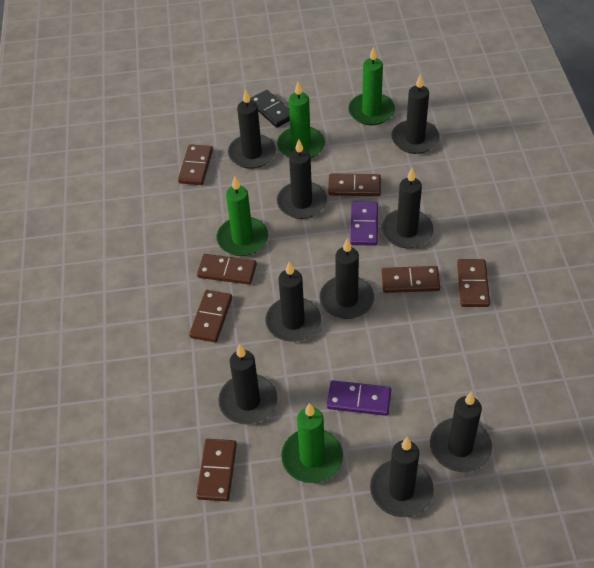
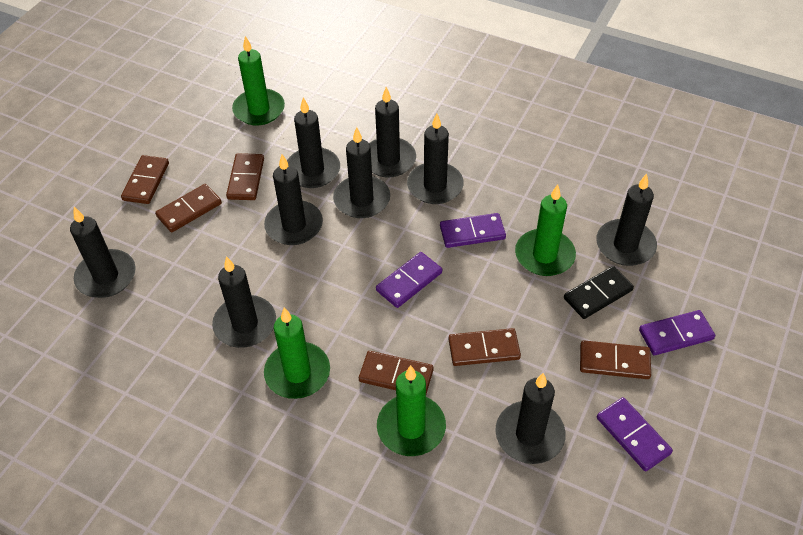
brown domino: [178,144,213,185] [189,290,232,342] [196,439,237,501] [197,254,257,285] [328,173,381,196] [381,266,440,293] [457,259,490,307] = 7 -> [121,155,169,204] [155,184,222,232] [226,153,264,200] [359,351,434,394] [449,328,521,366] [580,340,651,379] = 6
purple domino: [327,380,391,416] [350,202,378,246] = 2 -> [376,252,442,308] [440,213,506,248] [597,397,673,471] [639,310,715,355] = 4

